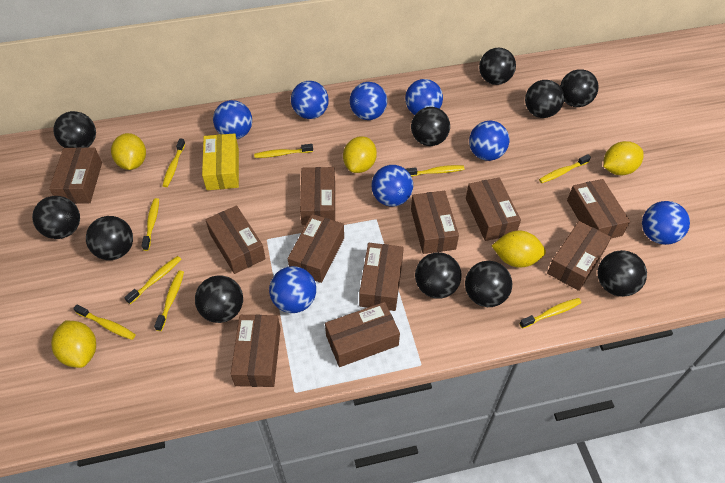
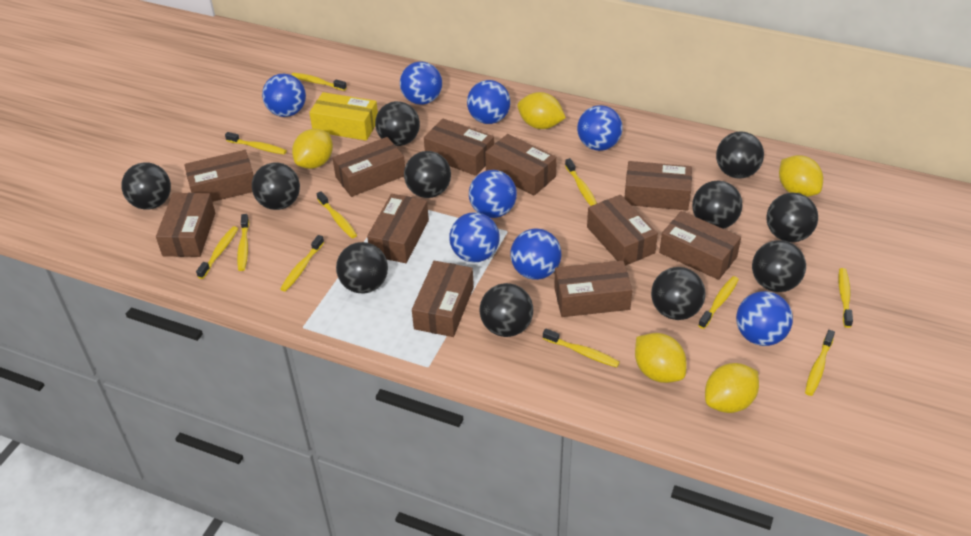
yellow toothbrush: [73,305,136,340] [124,256,181,304] [142,198,159,251] [154,271,184,331] [163,139,186,187] [254,144,313,158] [406,165,464,177] [519,298,581,329] [539,154,591,183] = 9 -> [196,226,238,279] [225,132,287,154] [237,214,249,271] [280,235,324,292] [291,73,347,91] [317,191,357,238] [543,329,620,368] [565,158,597,206] [698,276,739,329] [805,330,835,396] [838,268,853,328] = 11

